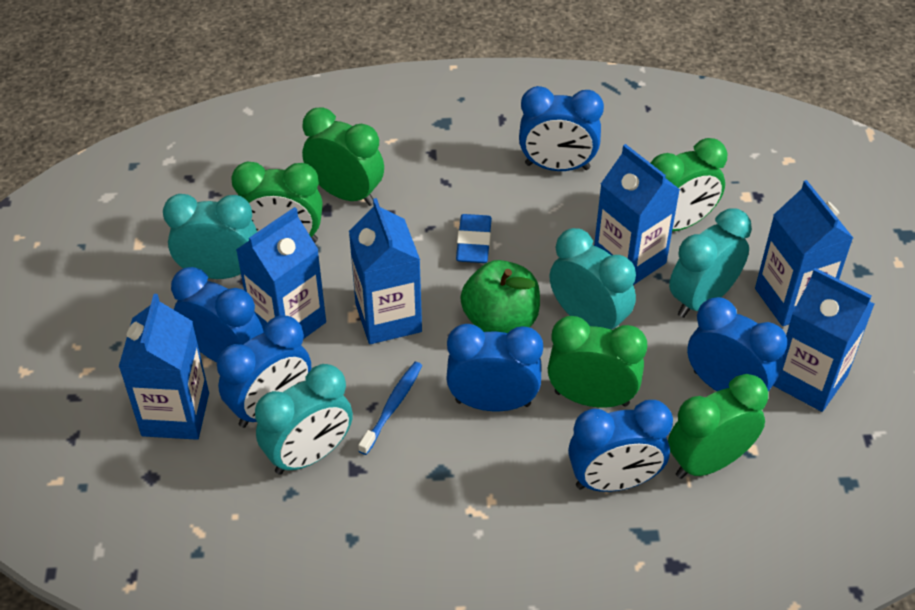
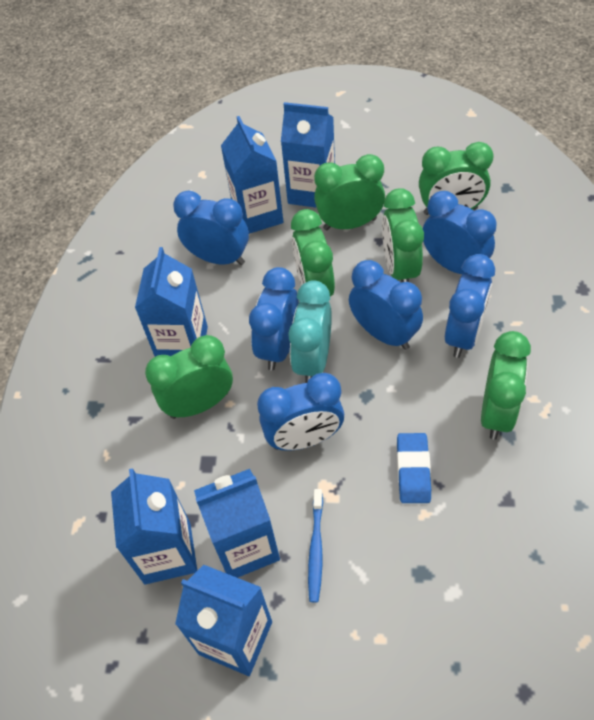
green apple: [460,260,540,333] = 1 -> none = 0
green clock: [231,161,323,243] [302,107,384,206] [548,316,647,407] [651,138,727,231] [668,374,768,479] = 5 -> [145,335,233,419] [291,209,335,297] [314,154,385,230] [382,188,424,282] [419,142,494,215] [481,331,531,440] = 6
turquoise clock: [163,194,257,279] [255,364,353,475] [550,228,636,330] [669,208,752,318] = 4 -> [288,280,332,383] = 1

